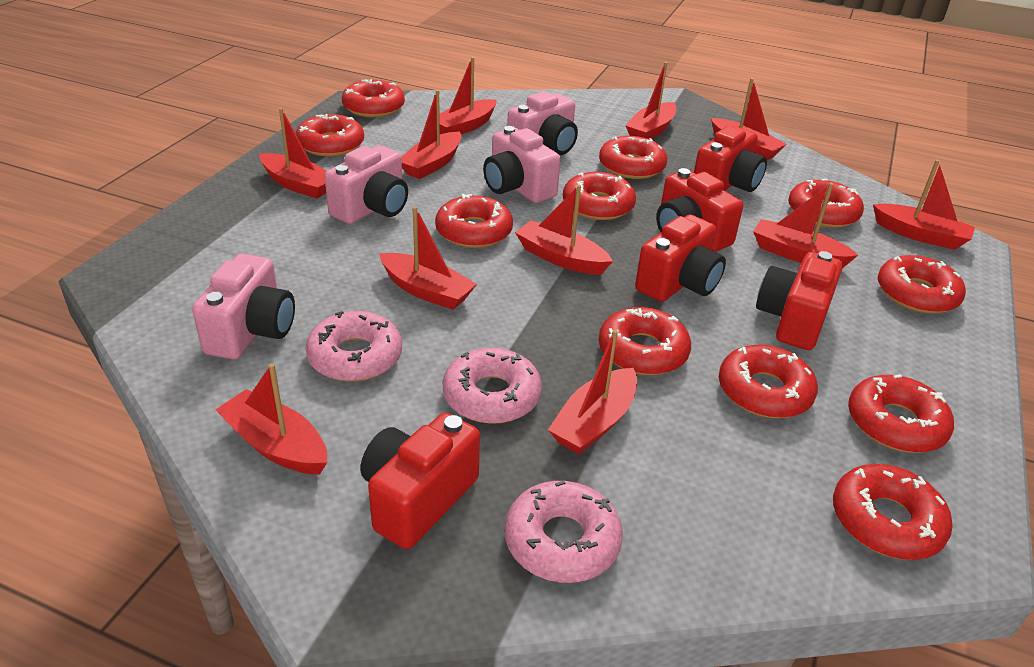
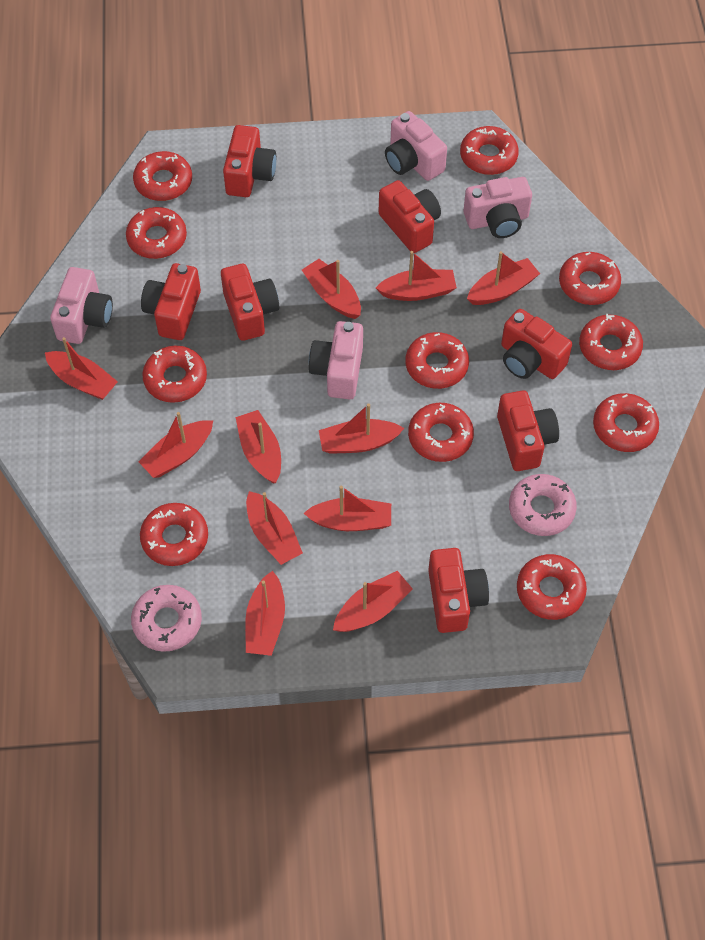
pink donut: [305,311,402,382] [443,348,542,424] [505,480,623,583] = 3 -> [131,585,202,652] [509,474,577,536] = 2
red camera: [360,413,480,549] [635,215,726,302] [656,168,743,252] [694,126,767,192] [756,251,843,350] = 5 -> [141,263,201,340] [221,264,279,341] [223,125,276,197] [379,180,441,253] [428,548,489,633] [497,390,559,471] [501,309,572,379] = 7

